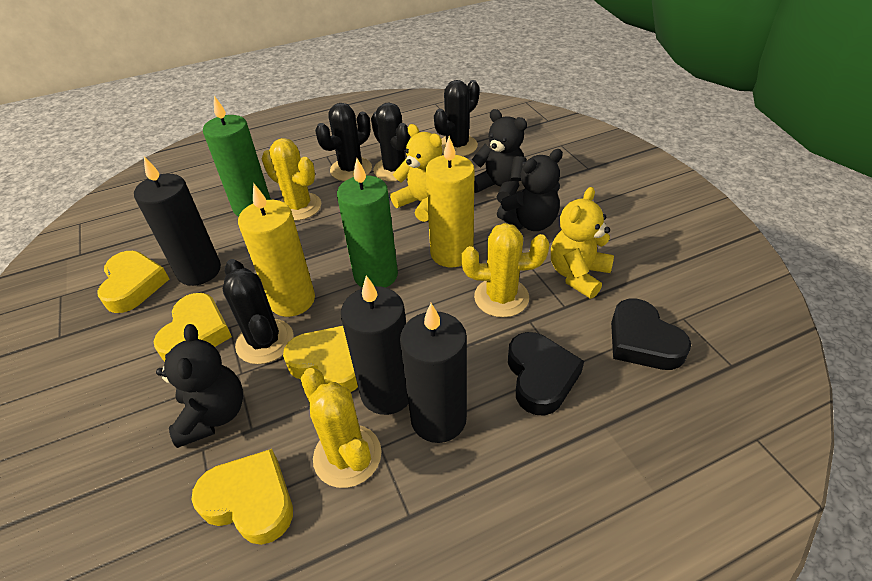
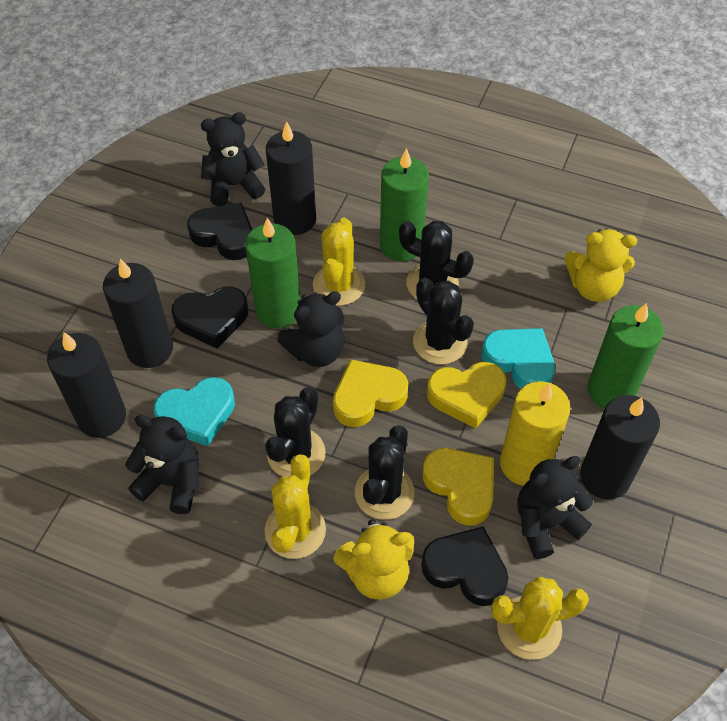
black candle: [134,156,221,286] [341,275,409,415] [400,303,467,443] = 3 -> [47,332,126,438] [103,259,173,368] [266,121,316,235] [580,395,660,500] = 4
black heart: [508,332,584,416] [611,299,691,370] = 2 -> [171,287,248,349] [187,203,252,260] [421,526,509,606] = 3
black teddy bear: [156,324,243,448] [472,109,527,203] [497,149,563,231] = 3 -> [125,415,199,514] [201,112,265,206] [277,291,345,367] [517,456,593,559] = 4
green candle: [203,96,271,217] [337,158,398,288] = 2 -> [245,218,300,329] [380,148,429,261] [588,303,664,409] = 3
turquoise heart: none = 0 -> [154,377,235,446] [481,328,555,389] = 2
yellow candle: [238,184,315,317] [425,136,475,267] = 2 -> [500,381,570,486] = 1
yellow heart: [97,251,169,313] [153,293,232,361] [191,449,293,545] [283,326,358,392] = 4 -> [333,359,408,427] [423,448,494,526] [427,362,506,429] = 3

